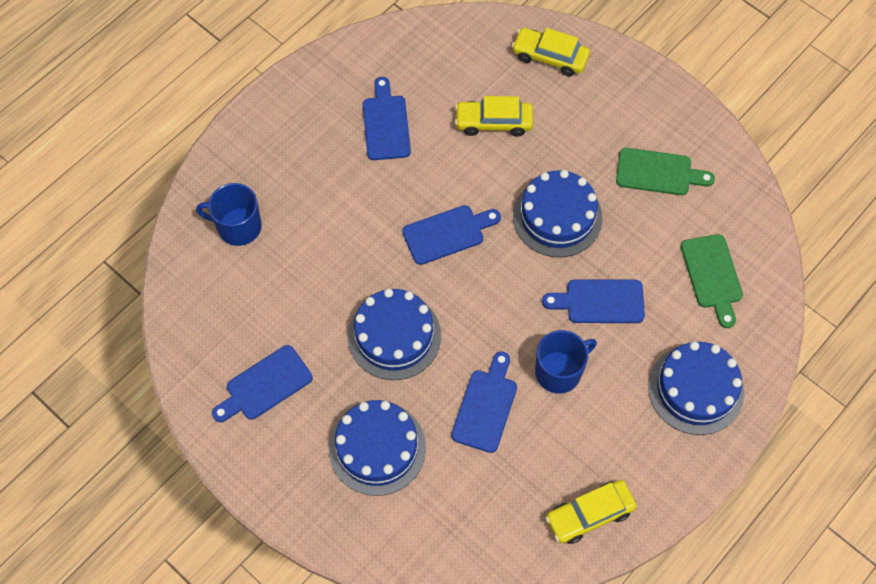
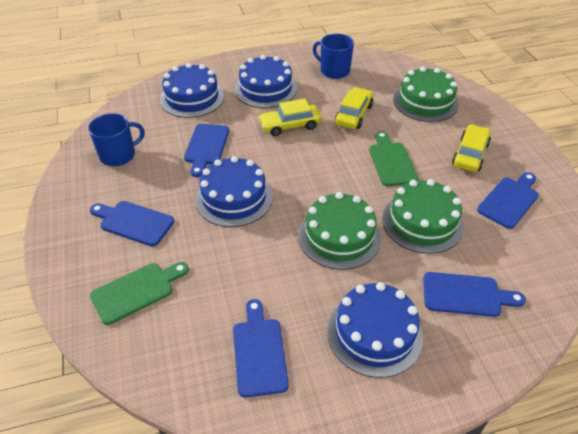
green cake: none = 0 -> [299,192,381,270] [382,179,464,254] [393,67,459,122] = 3

